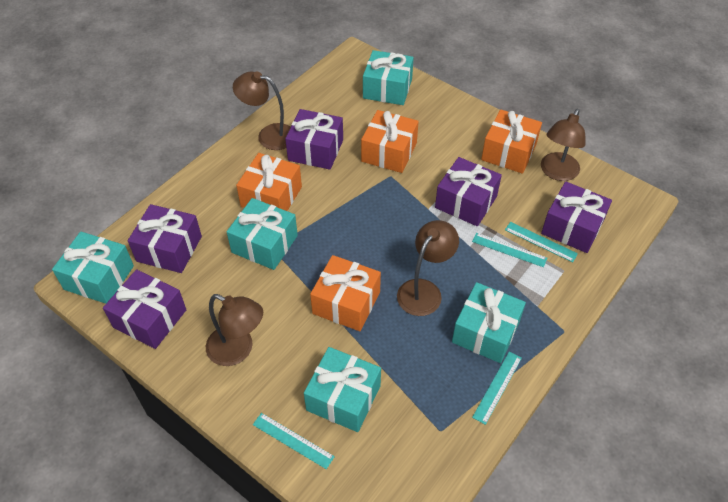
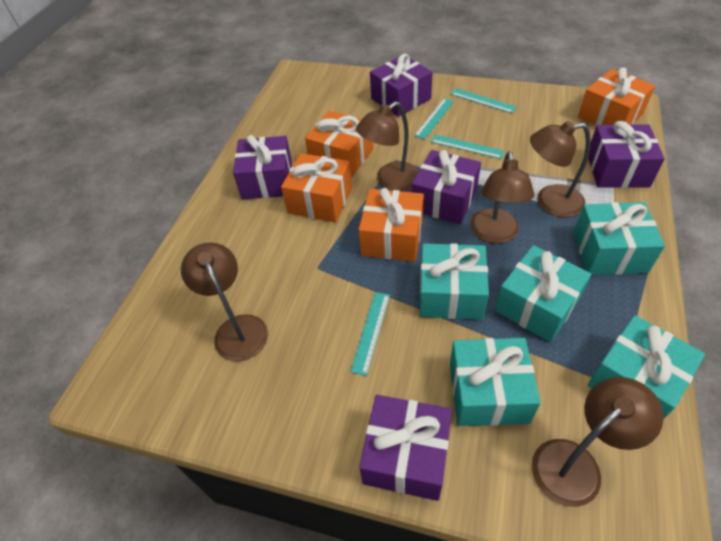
brown lamp: [206,294,263,366] [233,71,291,150] [397,220,459,316] [541,109,586,181] = 4 -> [181,242,268,361] [356,102,419,191] [470,151,534,244] [530,121,591,217] [532,377,664,507] = 5

